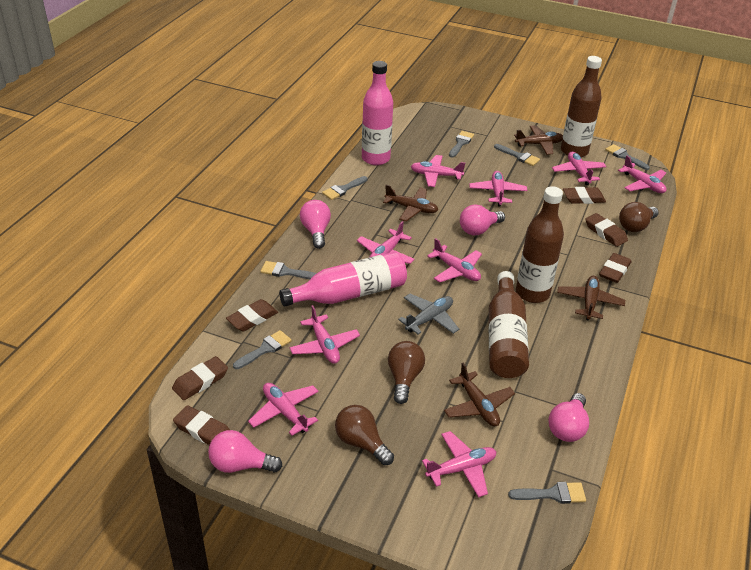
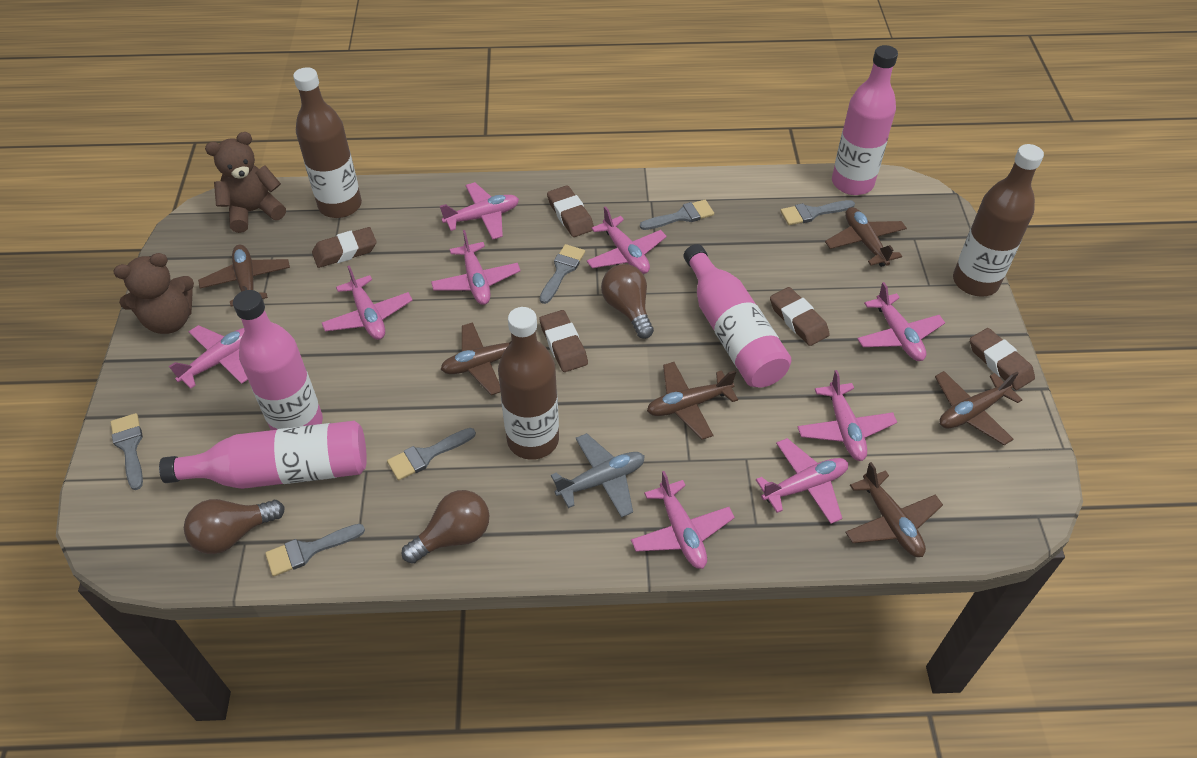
brown eraser: [172,356,228,400] [173,405,230,445] [226,299,278,331] [563,187,606,204] [586,213,628,247] [599,253,631,283] = 6 -> [312,227,377,268] [539,310,588,372] [547,185,594,237] [770,287,830,346] [970,328,1035,390] = 5
brown plane: [383,185,438,222] [444,363,515,427] [514,125,563,155] [557,276,625,320] = 4 -> [198,245,290,307] [440,322,512,395] [647,362,738,440] [825,207,907,267] [845,462,943,557] [935,371,1022,445] = 6
brown teddy bear: none = 0 -> [113,253,194,334] [205,132,286,233] = 2
grey brush: [233,330,292,369] [260,261,317,279] [322,176,368,200] [449,131,474,157] [494,144,540,166] [508,482,586,504] [605,144,650,170] = 7 -> [111,413,143,490] [265,524,365,576] [387,428,476,481] [540,244,585,304] [640,200,714,230] [780,200,855,225] = 6
pink bottle: [279,252,407,307] [362,61,393,165] = 2 -> [159,421,367,489] [233,290,323,430] [684,244,792,387] [832,45,898,195] = 4
pink light bulb: [208,430,282,473] [300,200,331,249] [460,205,505,235] [548,393,589,442] = 4 -> none = 0

